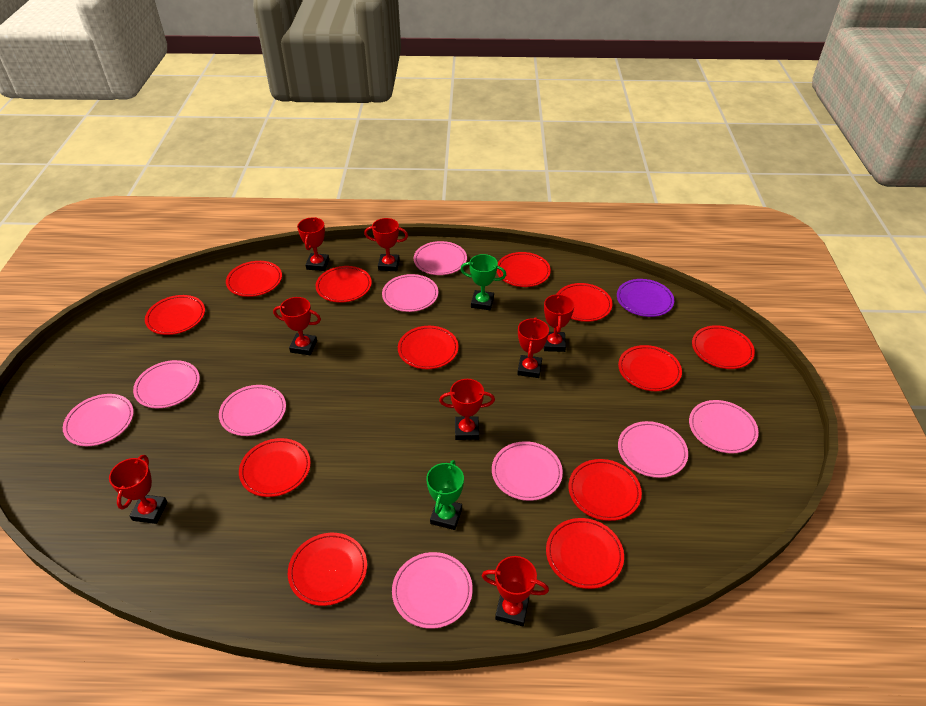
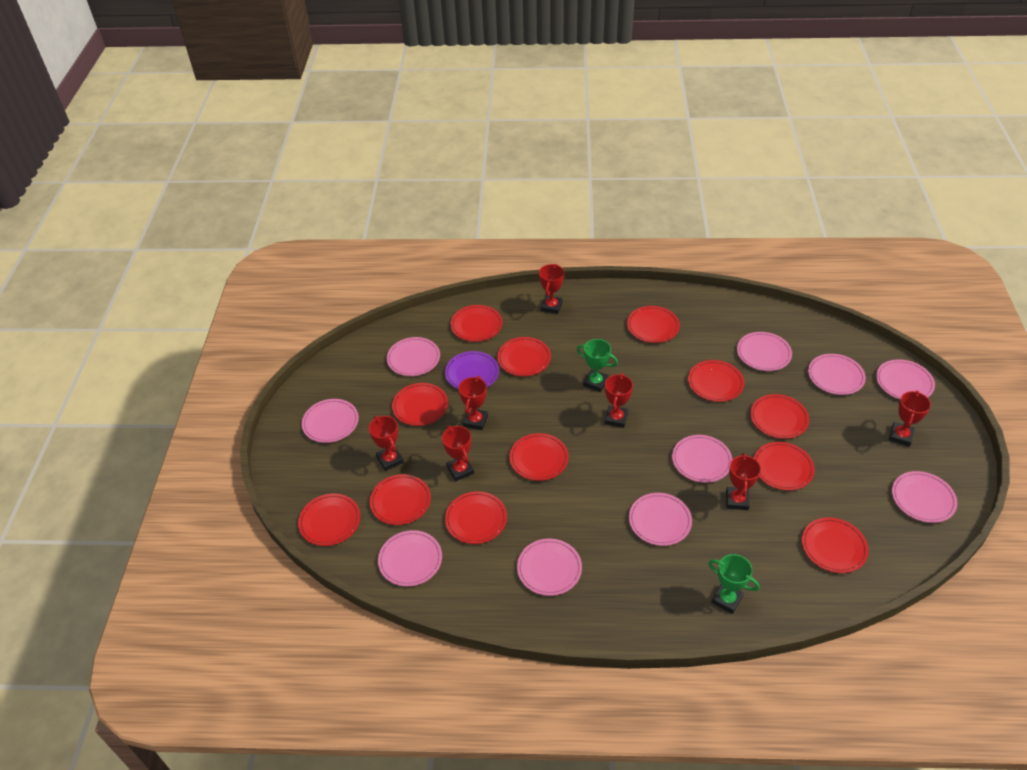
pink plate: [63,394,134,446] [133,360,200,408] [219,385,286,436] [382,274,438,312] [392,552,473,629] [414,241,467,275] [492,441,563,501] [618,421,688,478] [689,400,759,454] = 9 -> [302,399,359,443] [378,530,442,587] [387,337,440,376] [517,539,582,596] [629,493,692,546] [672,435,733,483] [737,332,792,371] [808,354,866,395] [876,359,935,399] [892,471,957,523] = 10
red trophy: [109,455,167,524] [273,297,321,355] [297,217,329,271] [364,218,408,271] [439,379,495,440] [482,556,549,626] [517,317,549,378] [544,293,574,352] = 8 -> [369,416,404,471] [442,426,474,481] [459,376,488,430] [539,264,564,314] [605,373,633,428] [726,453,761,510] [889,391,931,447] = 7

